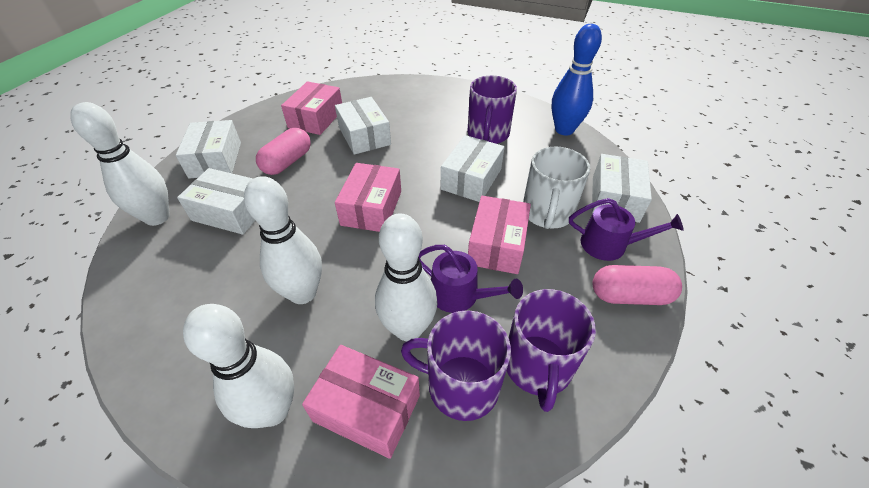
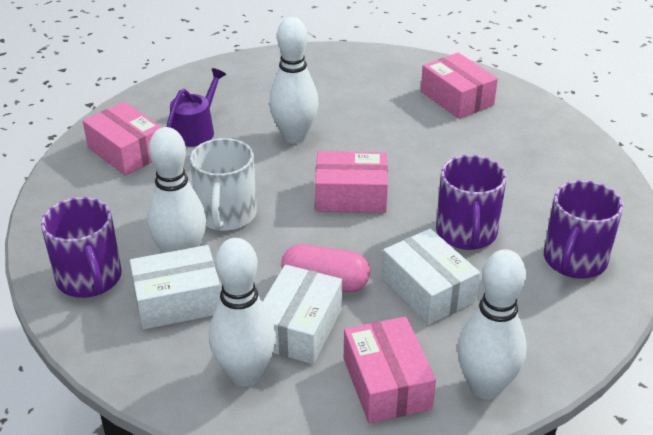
blue bowling pin: [552,24,602,135] = 1 -> none = 0
pink capsule: [256,128,311,175] [592,265,682,305] = 2 -> [281,244,370,292] = 1
purple watering can: [418,245,523,313] [569,198,684,261] = 2 -> [167,68,226,147] = 1
white box: [176,120,241,178] [177,168,255,235] [335,97,391,155] [441,135,505,202] [592,154,652,223] = 5 -> [130,245,221,330] [263,265,342,364] [382,229,480,325] = 3

